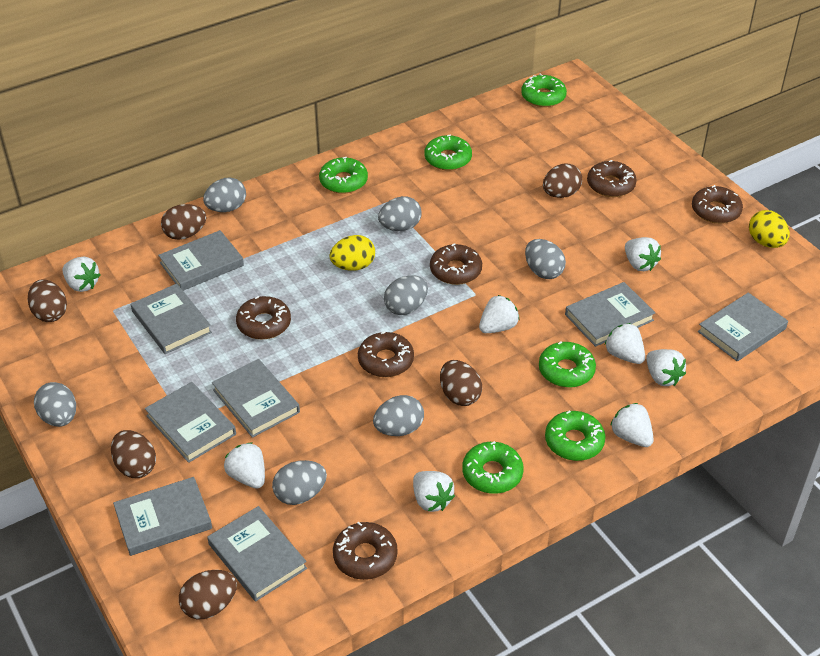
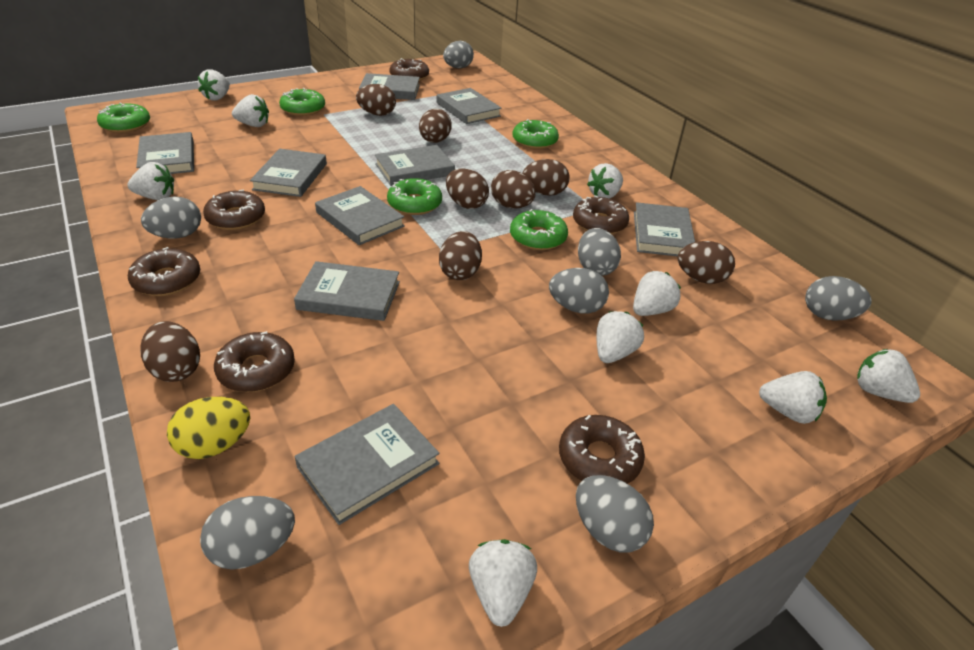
brown egg: [27,280,67,322] [111,430,156,478] [161,204,207,240] [179,570,237,619] [440,360,482,406] [543,163,582,198] = 6 -> [140,321,200,382] [356,84,396,116] [419,109,452,143] [439,231,482,280] [446,168,489,209] [491,170,536,209] [522,159,570,196] [677,241,735,284] = 8
green donut: [319,157,368,194] [424,135,472,170] [462,441,524,494] [521,74,567,107] [539,341,596,388] [545,410,605,461] = 6 -> [97,103,150,133] [279,88,325,116] [387,178,442,215] [510,209,568,250] [512,119,559,149] = 5
grey book: [113,477,212,556] [131,284,212,354] [145,382,236,463] [158,230,244,291] [207,506,307,601] [212,359,300,438] [565,282,655,347] [698,293,788,361] = 8 -> [136,132,194,174] [250,149,327,197] [294,261,400,321] [294,404,439,525] [315,186,405,245] [359,73,420,100] [375,145,455,186] [437,88,501,124] [634,202,695,257] = 9
white strawberry: [63,257,100,292] [224,442,265,489] [413,471,455,512] [479,295,519,333] [605,323,645,364] [610,403,654,447] [625,237,661,271] [646,349,686,386] = 8 -> [127,162,174,200] [198,69,230,101] [232,94,269,127] [469,539,537,627] [587,163,623,199] [597,311,644,363] [633,271,681,316] [759,371,827,424] [857,349,920,403] = 9
yellow egg: [329,235,375,271] [749,210,790,248] = 2 -> [167,397,250,459] = 1

